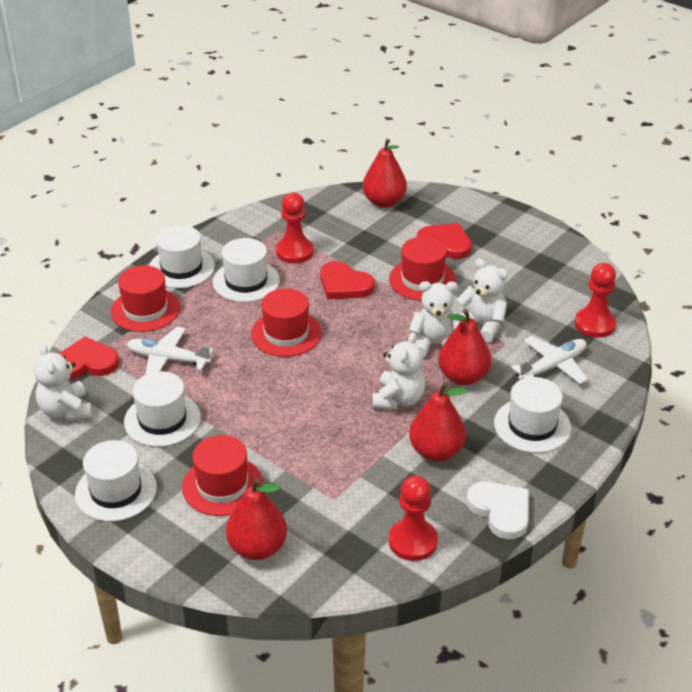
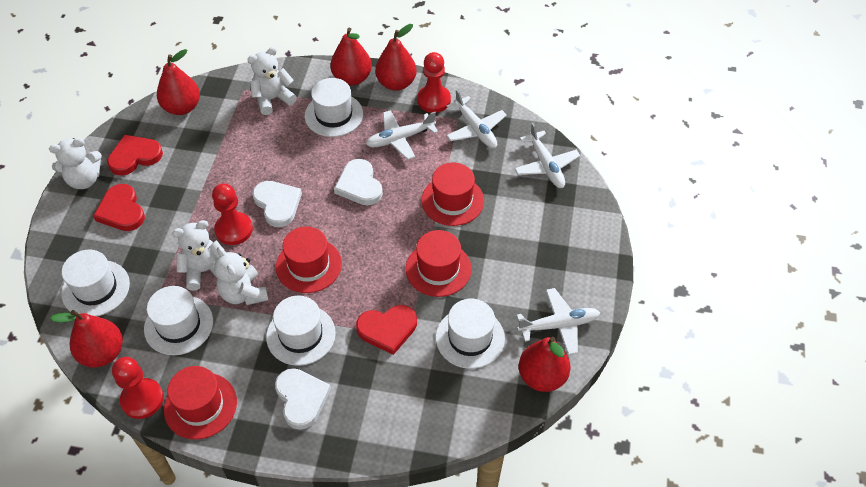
red pear: [226,478,287,560] [362,139,407,208] [409,382,467,462] [438,309,491,385] = 4 -> [50,310,123,368] [157,49,200,115] [330,27,372,86] [375,24,417,91] [519,337,570,392] = 5
white heart: [466,482,529,539] = 1 -> [252,181,302,227] [275,368,331,430] [334,159,383,205] = 3
white plane: [127,327,213,375] [511,336,588,384] = 2 -> [366,110,438,160] [446,89,507,148] [514,123,580,188] [517,288,600,355] = 4

